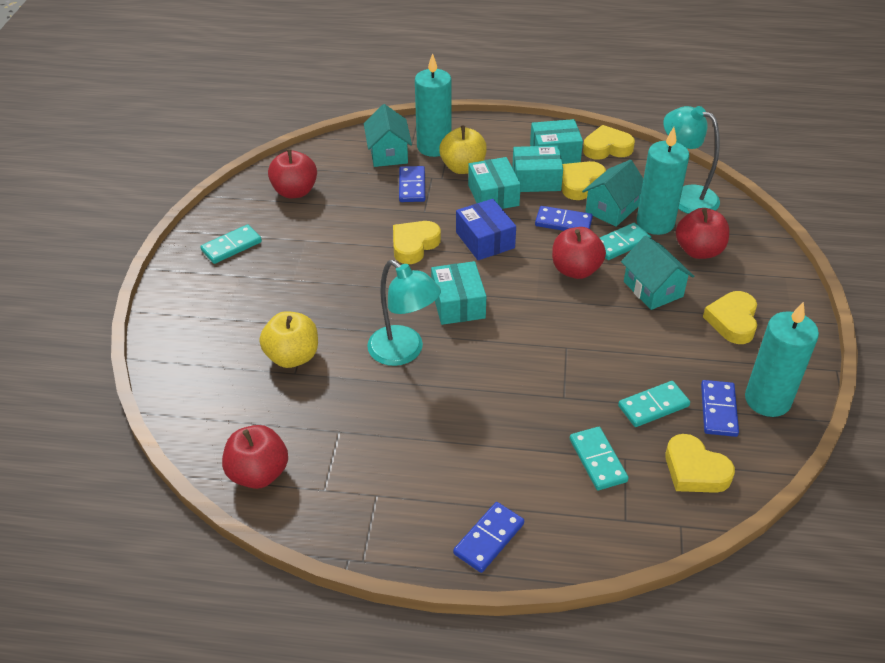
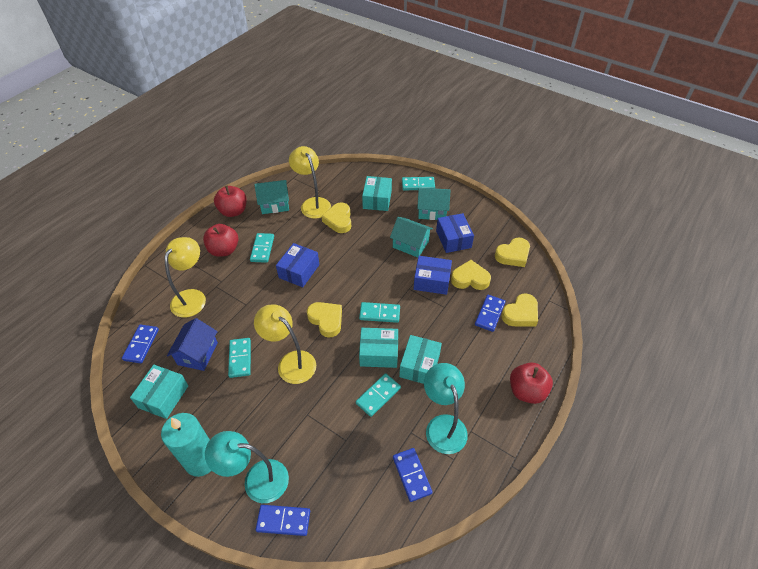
blue box: [456,199,516,260] = 1 -> [276,243,319,287] [414,256,452,295] [436,213,474,253] = 3
blue house: none = 0 -> [167,318,218,371] = 1
red apple: [222,425,288,489] [268,149,317,198] [552,227,606,279] [676,208,729,259] = 4 -> [203,224,238,257] [214,186,247,217] [510,362,553,404] = 3
turquoise candle: [415,53,452,157] [637,127,689,235] [745,301,819,417] = 3 -> [161,413,212,477] = 1
turquoise domino: [200,224,262,264] [570,427,628,490] [600,223,651,260] [618,381,690,427] = 4 -> [228,338,251,378] [250,233,274,263] [356,373,401,417] [359,302,400,323] [402,177,435,190] = 5
yellow apple: [260,311,318,368] [439,125,487,174] = 2 -> none = 0
yellow lamp: none = 0 -> [165,237,206,318] [254,304,316,384] [289,146,331,219] = 3

